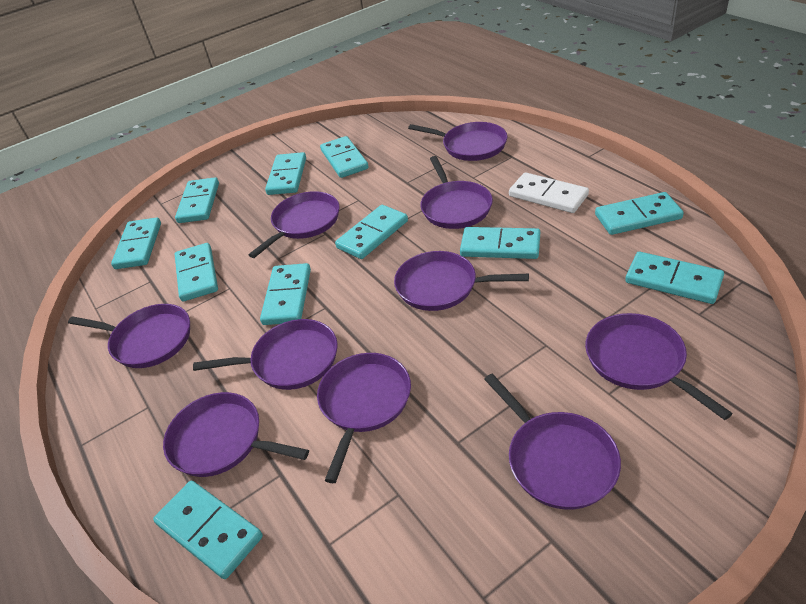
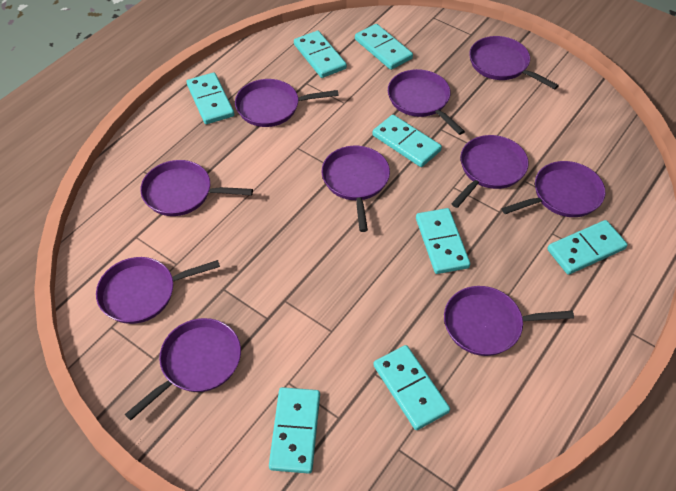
turquoise domino: [111,217,161,269] [153,481,263,579] [175,177,219,223] [175,243,218,302] [260,263,311,325] [265,152,306,195] [320,136,369,178] [335,205,408,259] [460,227,540,259] [595,192,684,235] [625,252,724,304] = 11 -> [187,73,234,124] [269,387,320,474] [294,31,347,78] [355,24,413,70] [372,115,442,167] [373,345,450,430] [416,208,470,274] [547,220,628,275] = 8
white domino: [509,172,589,213] = 1 -> none = 0

